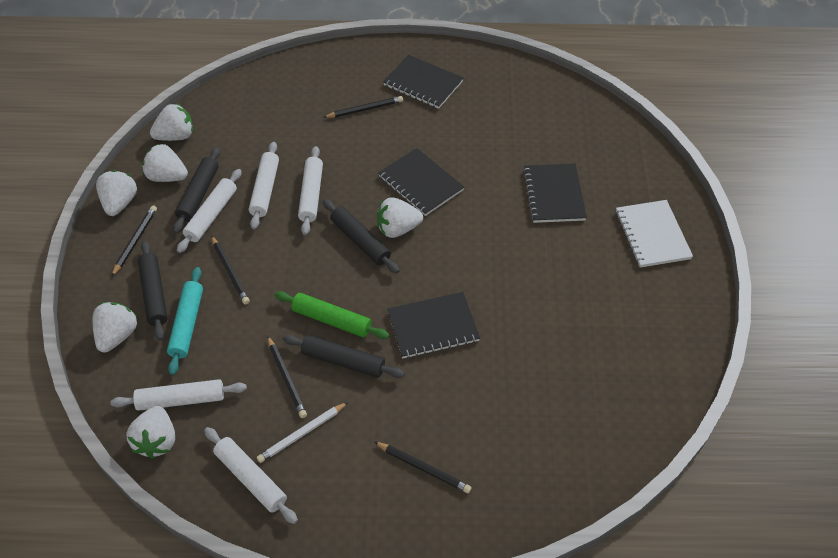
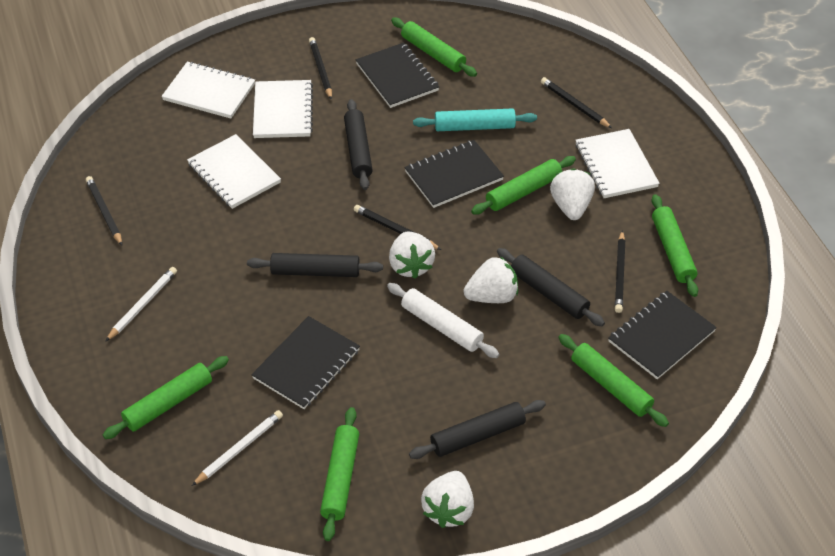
green rolling pin: [275,291,390,339] = 1 -> [103,356,229,439] [320,407,359,541] [391,18,477,77] [471,156,576,215] [558,334,669,427] [652,194,698,297] = 6
white notebook: [616,200,693,268] = 1 -> [161,62,255,119] [187,134,281,209] [253,80,313,138] [575,129,660,198] = 4
white pencil: [257,402,348,463] = 1 -> [105,267,177,342] [192,410,283,486] = 2
white rolling pin: [110,379,247,411] [177,169,242,253] [204,427,298,524] [249,142,279,229] [298,146,323,235] = 5 -> [387,283,499,358] = 1
white strawberry: [92,302,137,353] [96,170,137,216] [126,406,175,459] [143,144,188,182] [150,104,193,141] [377,198,423,238] = 6 -> [389,232,435,279] [421,471,474,528] [464,257,518,303] [550,168,595,220] = 4

